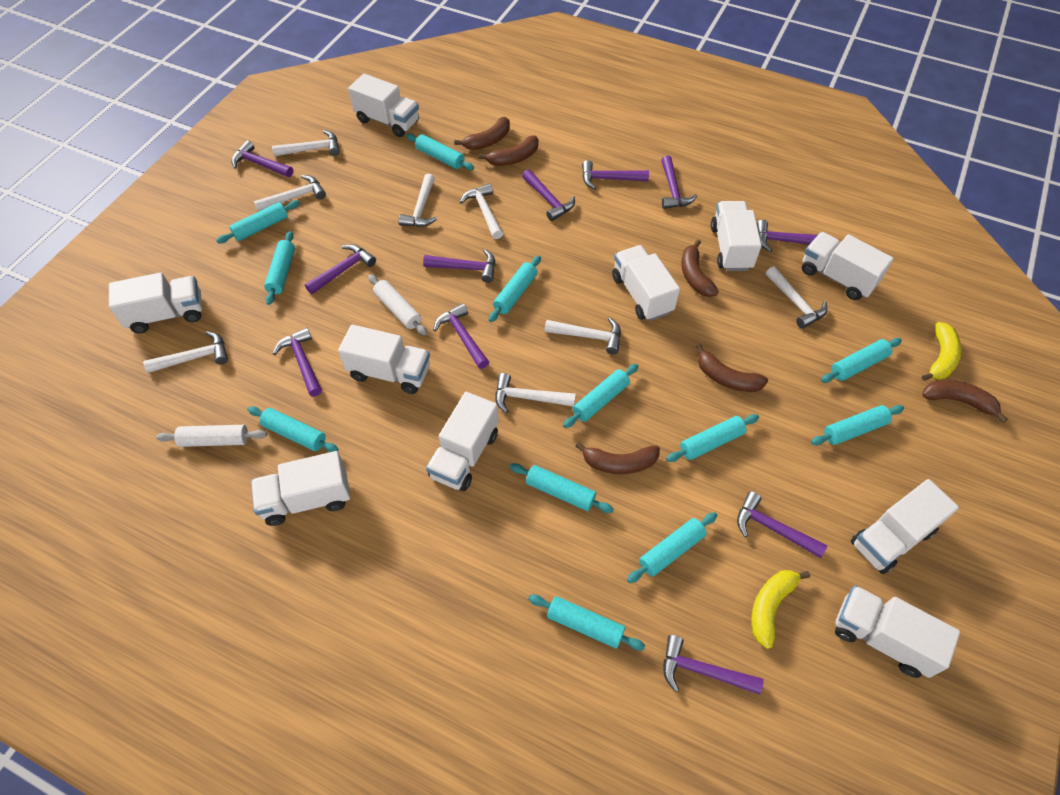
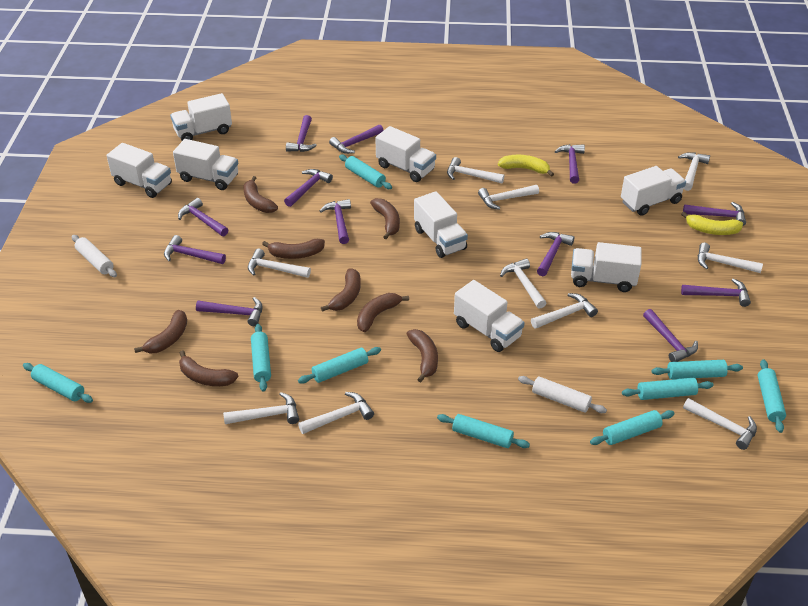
brown banana: [454,117,510,150] [478,135,539,166] [575,442,660,474] [681,240,719,297] [696,344,768,392] [922,380,1008,423] = 6 -> [134,310,187,353] [179,351,238,386] [243,176,278,213] [262,239,325,259] [321,268,361,312] [357,293,409,332] [370,198,400,239] [406,329,438,383] = 8
purple hammer: [231,140,293,177] [272,328,322,397] [305,244,376,294] [423,249,495,283] [433,303,489,369] [522,169,575,221] [582,160,649,190] [661,156,697,209] [663,635,764,695] [737,491,827,558] [757,220,817,252] = 11 -> [164,235,226,264] [178,198,228,236] [196,297,262,326] [284,169,333,207] [286,115,317,152] [320,199,351,244] [329,125,384,154] [537,232,575,276] [555,144,585,184] [643,309,698,362] [681,278,751,307] [683,202,746,226] = 12
turquoise rolling pin: [216,200,300,243] [248,406,339,452] [264,231,295,305] [406,134,474,170] [489,256,541,322] [510,463,614,513] [528,594,645,651] [563,364,638,428] [627,512,717,583] [666,414,759,462] [811,405,904,445] [821,338,902,383] = 12 -> [23,363,93,403] [251,324,271,392] [298,347,381,384] [339,155,392,189] [437,414,530,448] [590,410,675,445] [622,378,714,400] [651,360,743,379] [758,359,786,433] = 9
white hammer: [143,331,228,373] [254,175,326,212] [272,130,340,157] [398,174,437,227] [460,183,503,239] [495,373,576,413] [544,317,621,354] [766,266,827,329] = 8 -> [223,392,299,424] [248,249,311,278] [298,392,374,434] [447,157,504,183] [478,185,539,210] [500,258,546,309] [531,293,598,329] [678,152,710,191] [683,398,757,450] [698,243,763,273] = 10
white truck: [109,272,202,333] [251,451,350,526] [338,325,430,394] [348,74,419,137] [426,392,499,491] [612,245,680,321] [711,201,762,271] [802,232,893,300] [835,585,960,678] [851,479,959,574] = 10 -> [107,143,172,198] [170,93,232,141] [173,139,238,190] [375,126,436,182] [414,191,468,258] [454,280,525,352] [571,242,642,292] [621,166,686,216] = 8

